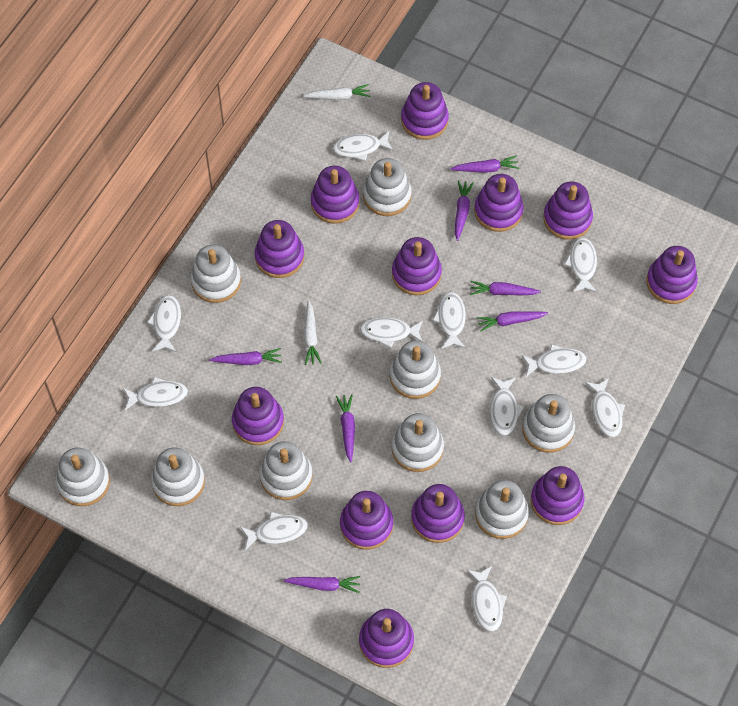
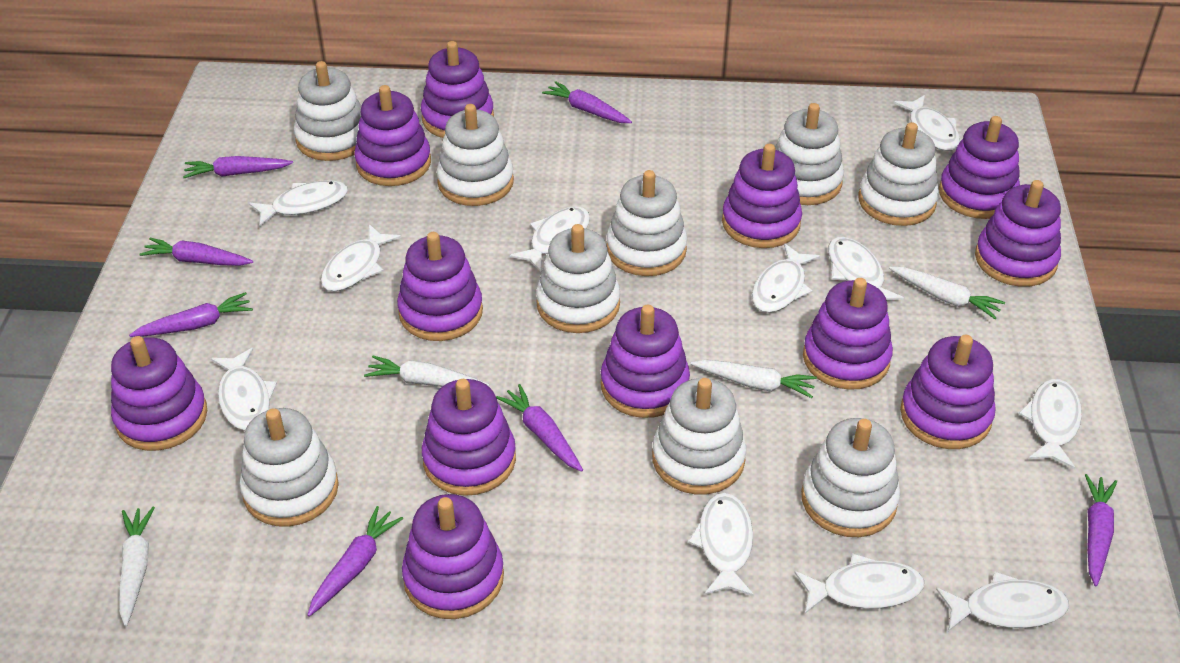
white carrot: [303,84,370,100] [303,300,322,365] = 2 -> [119,507,155,626] [364,356,489,387] [691,360,817,398] [889,267,1005,319] = 4

